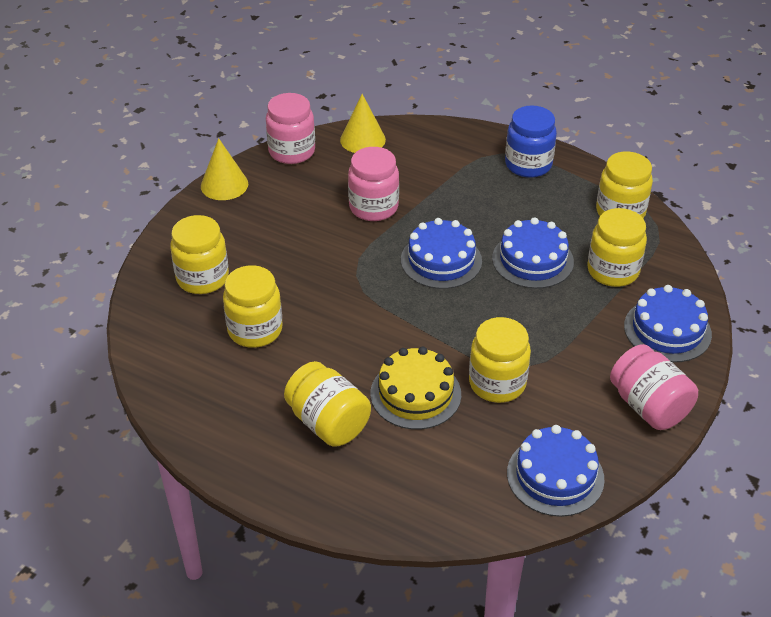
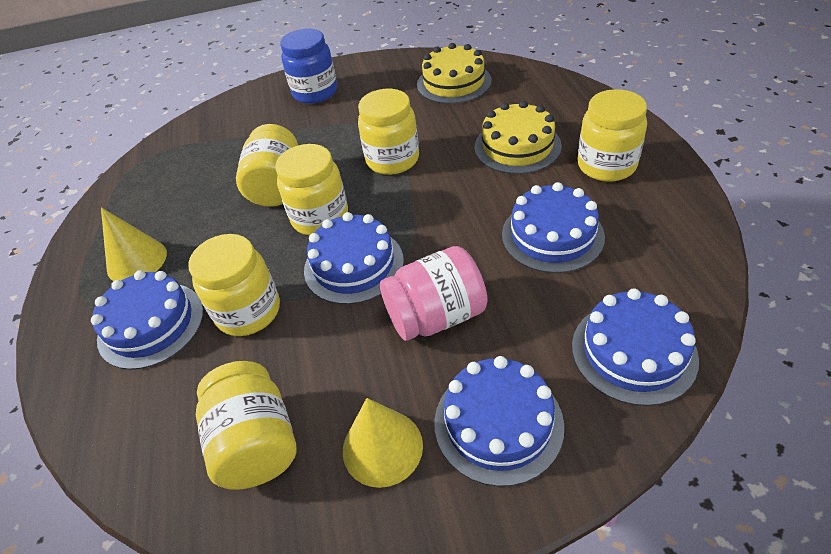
blue cake: [401,218,482,289] [492,217,574,289] [507,425,604,517] [624,285,712,362] = 4 -> [91,270,203,370] [304,212,404,304] [434,356,564,487] [502,182,605,273] [572,288,699,406] = 5
pink jar: [266,93,315,164] [348,147,399,221] [610,344,698,430] = 3 -> [380,246,487,341] = 1
yellow cake: [371,346,461,429] = 1 -> [417,43,491,104] [475,101,562,174] = 2

